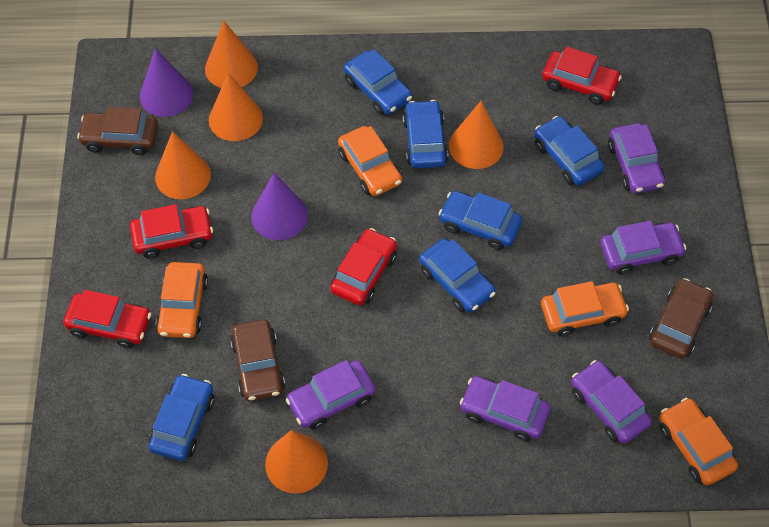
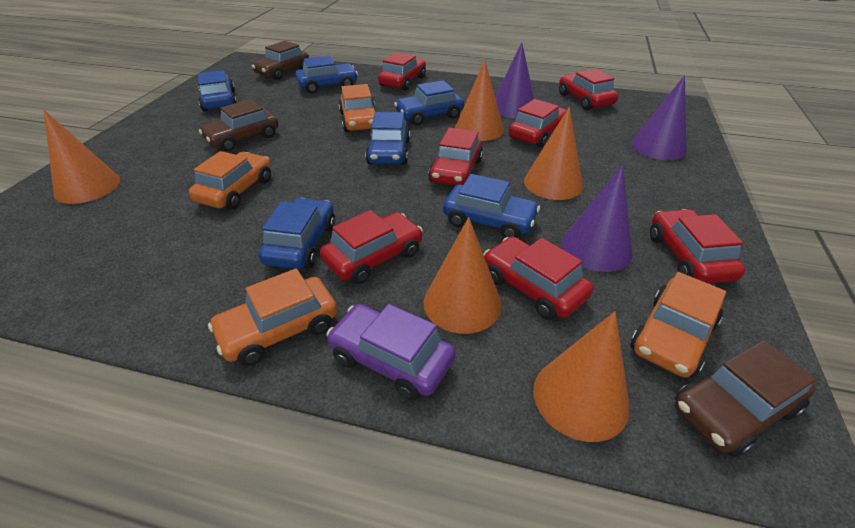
purple car: [286,360,376,430] [460,376,551,441] [571,360,652,444] [600,221,686,275] [608,123,665,193] = 5 -> [326,304,455,400] = 1
purple cone: [140,48,193,117] [252,173,308,240] = 2 -> [495,42,534,118] [561,165,632,272] [631,75,686,160] = 3
red car: [63,290,152,348] [130,204,213,258] [331,228,397,305] [542,46,622,105] = 4 -> [320,210,423,284] [378,52,426,91] [428,128,483,186] [484,237,593,320] [509,99,567,147] [559,69,618,110] [650,209,745,284] = 7

